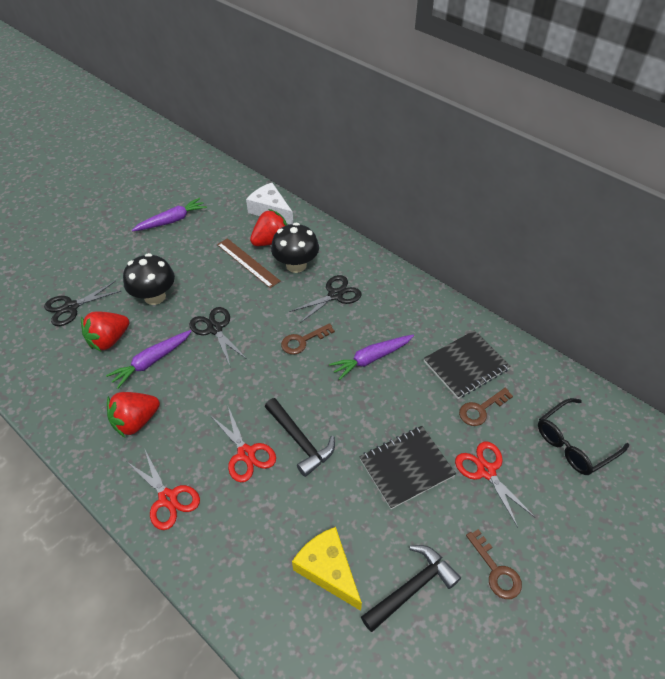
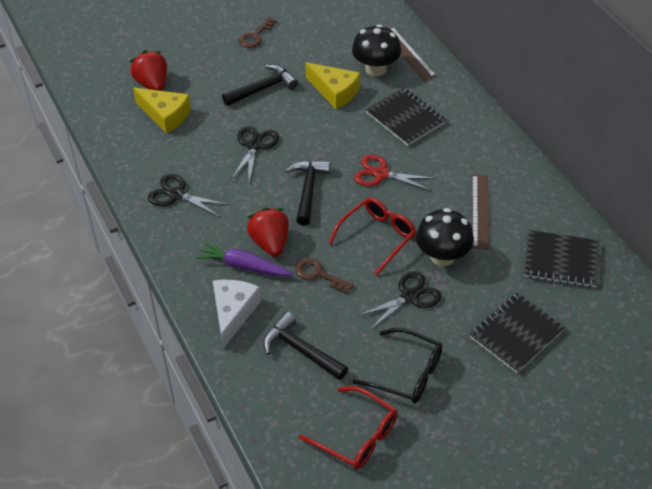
black hammer: [265,398,335,477] [361,545,461,632] = 2 -> [222,64,298,106] [263,312,348,380] [286,160,330,226] = 3
black notebook: [359,426,456,509] [423,330,511,399] = 2 -> [366,87,446,146] [470,293,565,373] [524,230,600,288] = 3
brown key: [281,323,335,355] [459,388,513,426] [466,529,522,599] = 3 -> [239,17,277,48] [295,258,354,294] = 2
brown ruler: [217,238,281,288] = 1 -> [389,27,436,81] [472,175,489,249] = 2
purple carrot: [106,330,192,389] [132,198,207,231] [329,335,414,380] = 3 -> [196,242,294,276] = 1
red glasses: none = 0 -> [299,386,397,470] [328,198,416,275] = 2
red scissors: [127,448,200,530] [210,407,276,482] [455,442,536,528] = 3 -> [354,154,436,191] = 1
red strawberry: [81,311,129,352] [107,392,160,437] [250,209,287,246] = 3 -> [130,50,167,91] [247,207,289,257] = 2
yellow cheese: [292,527,362,611] = 1 -> [133,88,191,134] [305,62,360,109] = 2

